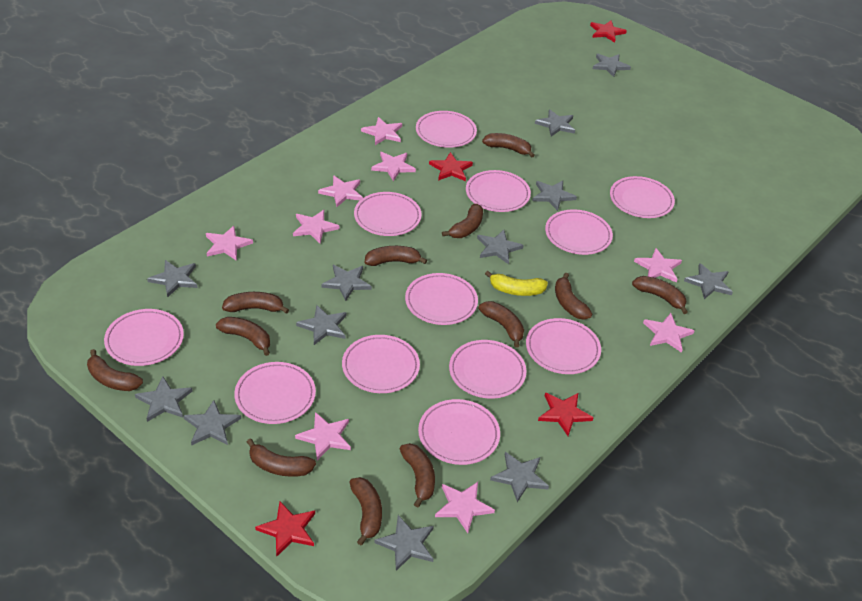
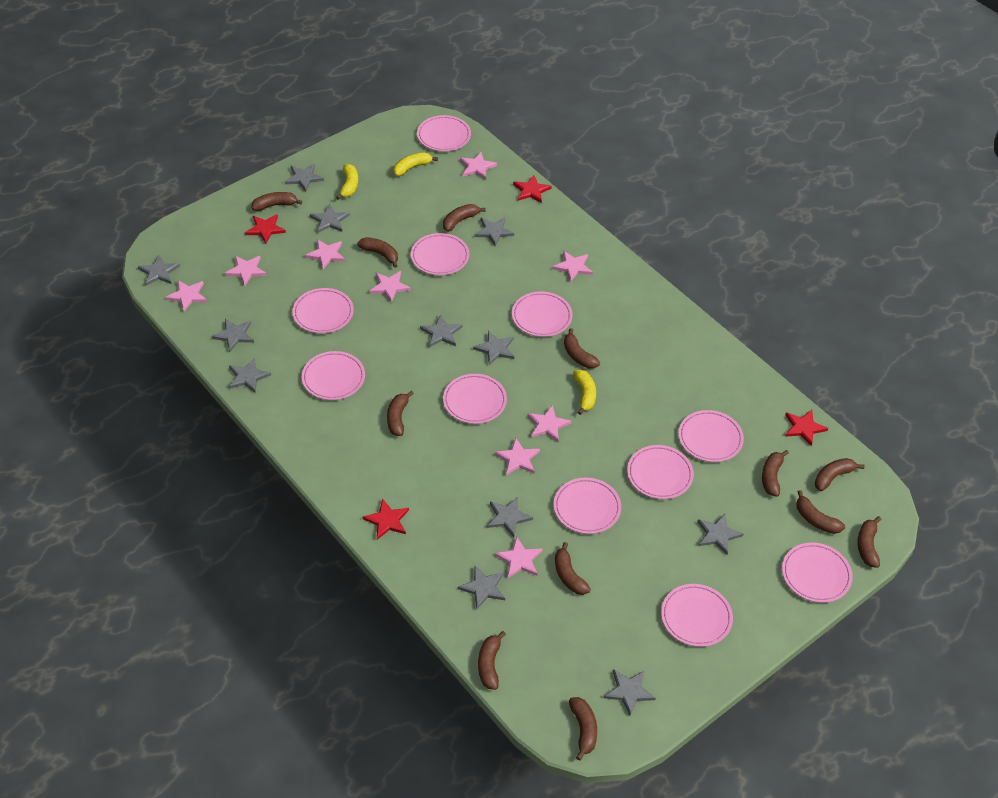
pink plate: [104,309,184,366] [234,362,316,424] [342,335,420,393] [354,192,422,236] [405,273,478,325] [416,111,477,148] [418,399,500,465] [449,340,527,399] [466,170,531,212] [526,318,601,374] [545,209,613,255] [610,176,675,218] = 12 -> [292,288,354,333] [302,351,365,400] [411,233,469,275] [417,115,471,151] [443,374,507,424] [512,291,573,337] [554,478,621,534] [627,445,694,499] [661,584,733,647] [678,410,744,462] [782,543,853,603] = 11
yellow banana: [485,271,548,296] = 1 -> [336,164,358,200] [393,152,438,176] [573,370,596,415] = 3

